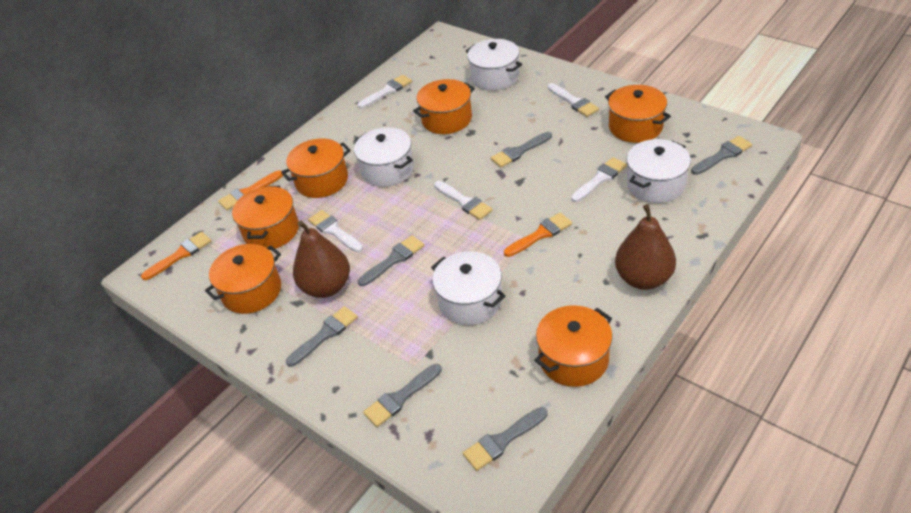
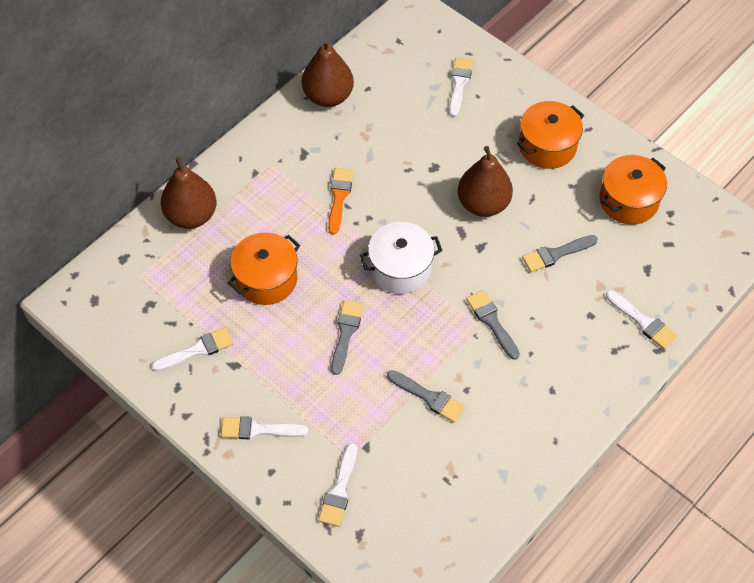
brown pear: [293,221,350,298] [615,204,676,290] = 2 -> [161,157,217,229] [302,40,354,107] [458,146,513,217] = 3
grey brush: [286,306,358,367] [358,235,424,286] [363,364,442,427] [463,407,547,471] [491,132,552,168] [691,136,752,175] = 6 -> [331,300,364,375] [387,370,465,422] [466,290,520,360] [522,235,598,272] = 4
orange brush: [141,232,212,280] [218,170,283,210] [504,212,572,257] = 3 -> [328,168,354,234] = 1
orange pot: [205,244,281,314] [232,186,299,250] [281,138,351,198] [413,79,475,134] [534,305,612,387] [605,85,671,143] = 6 -> [228,232,300,305] [517,101,584,169] [599,155,667,225] = 3
white pot: [354,127,414,187] [431,251,505,325] [466,39,522,90] [626,139,691,203] = 4 -> [360,222,442,294] = 1

